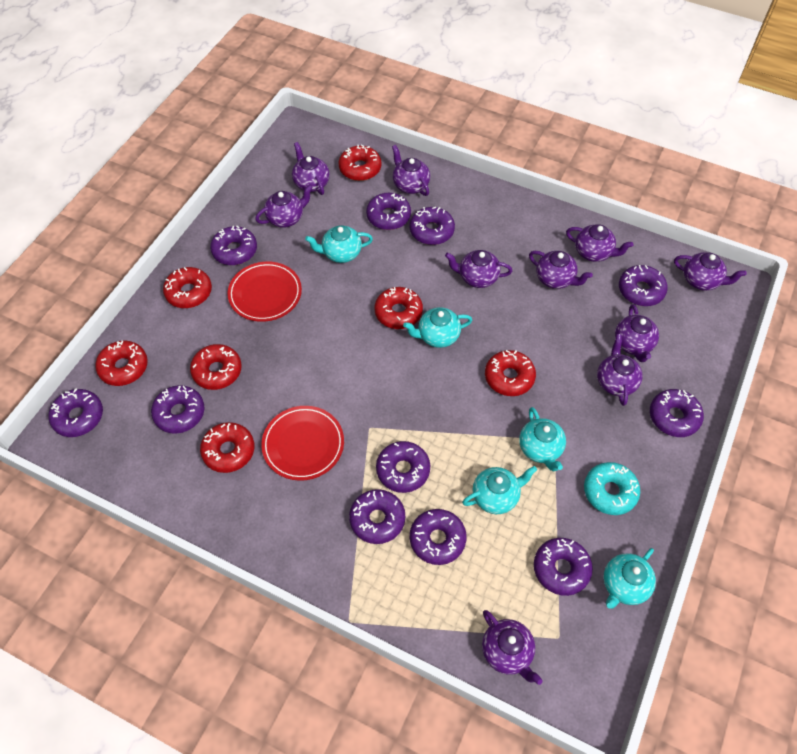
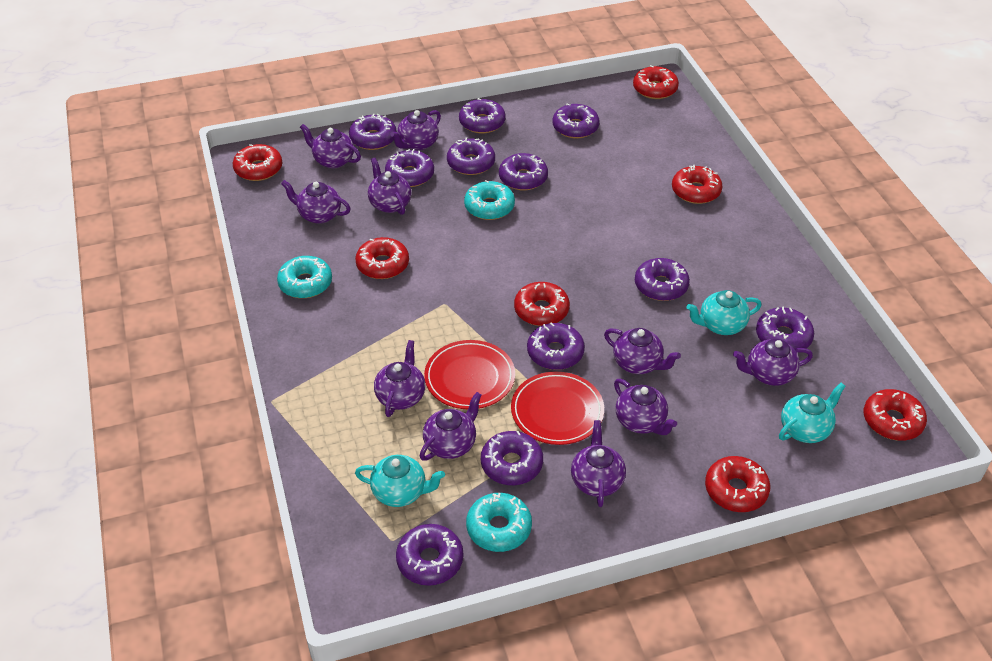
turquoise donut: [584,462,640,515] = 1 -> [277,256,332,298] [464,180,515,220] [466,493,532,552] = 3
turquoise teapot: [305,225,373,263] [403,307,472,348] [462,466,537,514] [519,407,566,471] [604,548,656,609] = 5 -> [355,455,445,507] [686,290,762,335] [779,383,846,443] = 3

